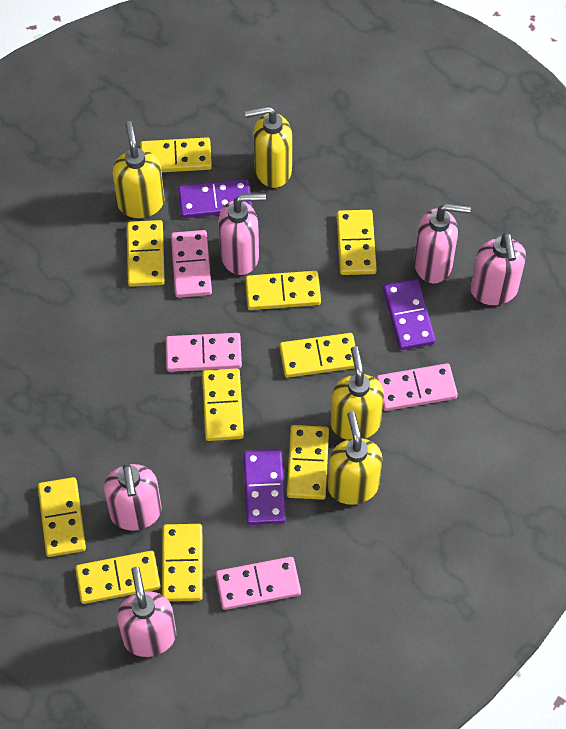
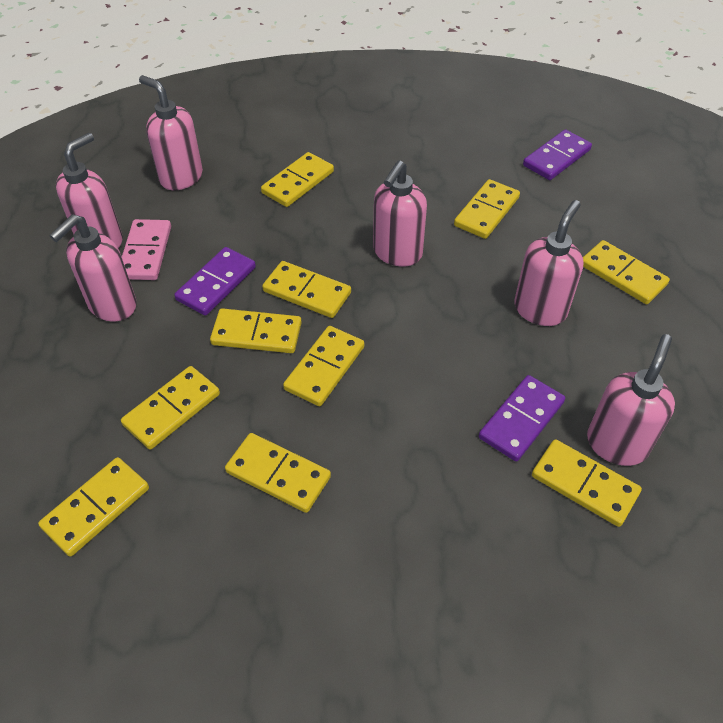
pink domino: [166,333,242,372] [171,230,212,298] [215,557,301,610] [376,363,458,411] = 4 -> [122,219,171,280] = 1
pink soap dispenser: [104,464,162,531] [117,567,176,657] [218,193,266,275] [414,203,471,284] [471,232,526,305] = 5 -> [49,214,137,322] [56,133,123,248] [139,75,203,190] [373,161,427,267] [514,200,584,326] [587,334,675,466] = 6
yellow soap dispenser: [113,121,164,218] [245,106,292,188] [328,411,382,505] [331,346,384,440] = 4 -> none = 0

